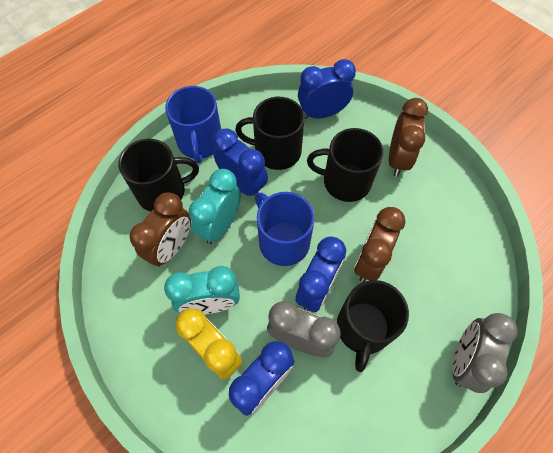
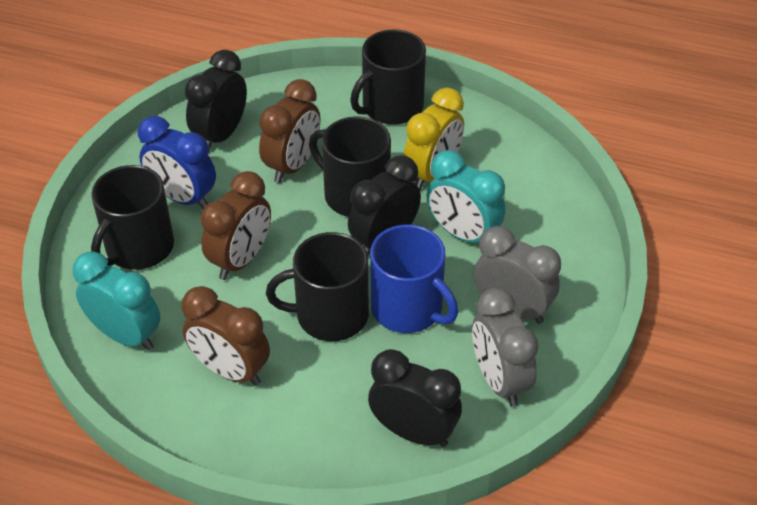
black clock: none = 0 -> [185,50,247,151] [348,155,421,255] [368,349,462,447] = 3
blue clock: [213,129,268,196] [229,341,295,416] [296,236,346,312] [298,59,356,119] = 4 -> [138,116,216,209] = 1
blue mug: [165,86,221,163] [255,192,315,266] = 2 -> [370,224,458,333] = 1

